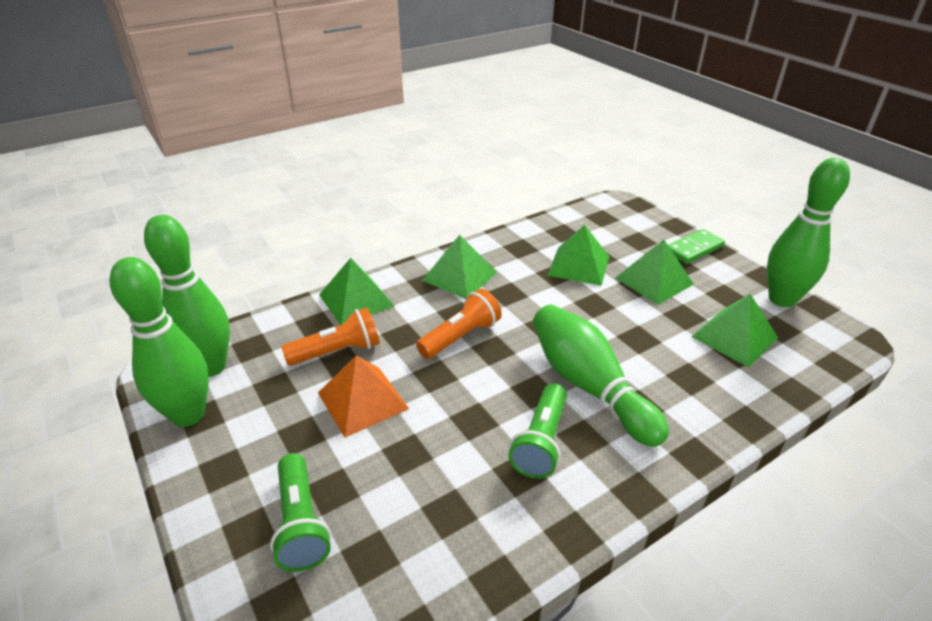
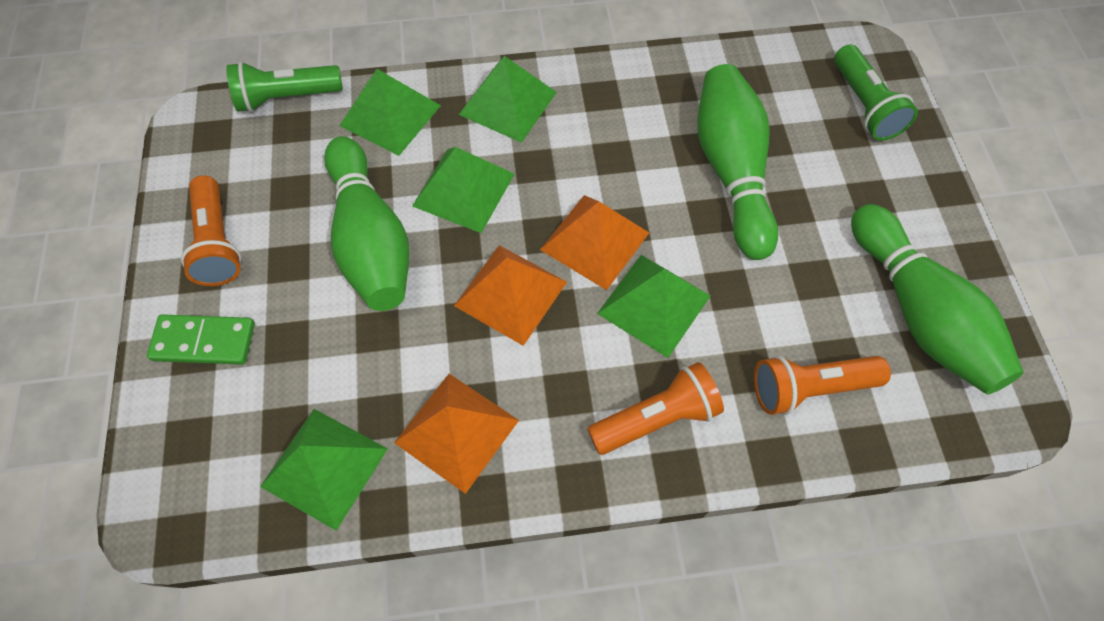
green bowling pin: [110,257,209,427] [144,215,230,377] [533,304,669,447] [767,158,850,307] = 4 -> [324,136,409,311] [697,64,778,260] [851,204,1024,395] = 3
orange flashlight: [281,308,380,366] [416,289,502,359] = 2 -> [181,175,241,286] [587,362,724,455] [754,355,891,415] = 3
orange pyramid: [318,356,409,438] = 1 -> [394,374,519,494] [454,245,567,346] [540,195,649,290] = 3

